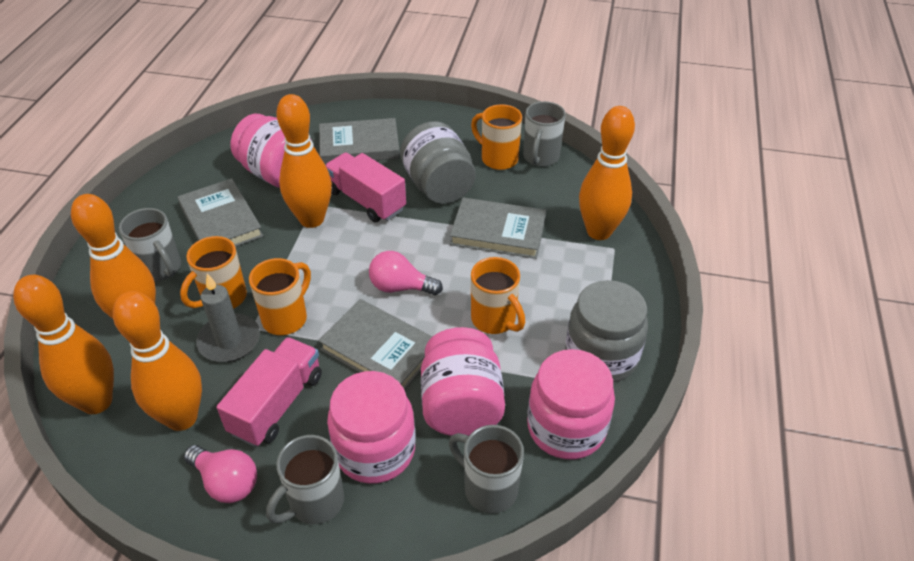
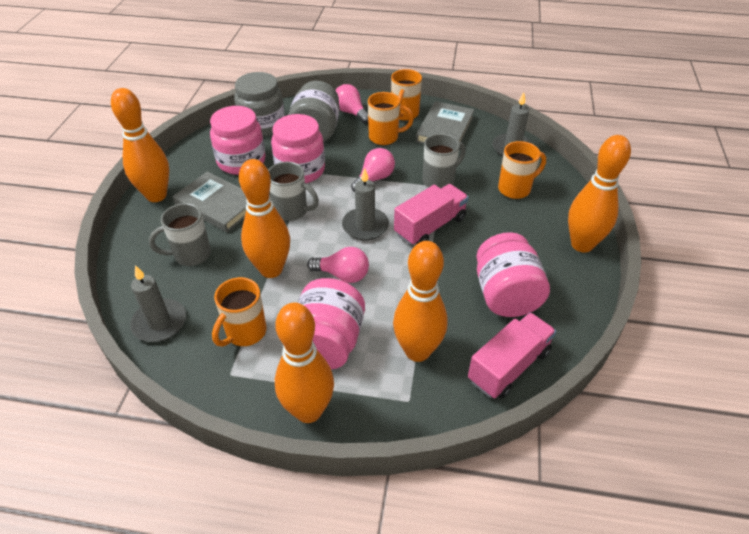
grey book: [178,178,263,247] [318,299,432,390] [319,118,400,165] [450,197,546,259] = 4 -> [173,172,247,232] [416,101,475,144] = 2
grey candle: [196,274,260,362] = 1 -> [130,265,186,342] [342,168,389,241] [492,92,533,157] = 3
grey mug: [119,208,181,281] [266,435,344,524] [449,425,524,514] [523,101,566,167] = 4 -> [149,203,211,266] [268,162,319,221] [422,134,465,188] = 3
pink light bulb: [184,445,257,503] [369,251,443,295] = 2 -> [307,247,369,283] [335,84,368,123] [351,148,395,192] = 3

